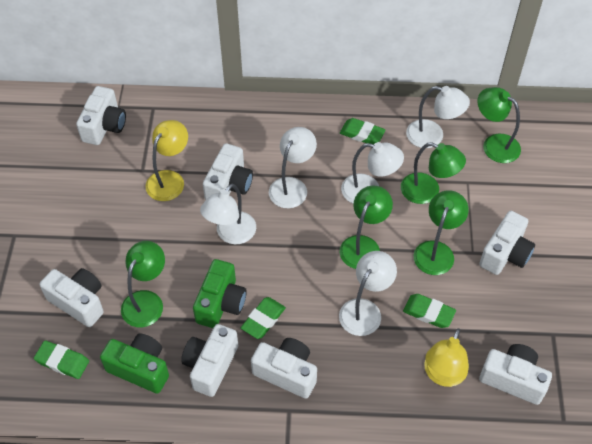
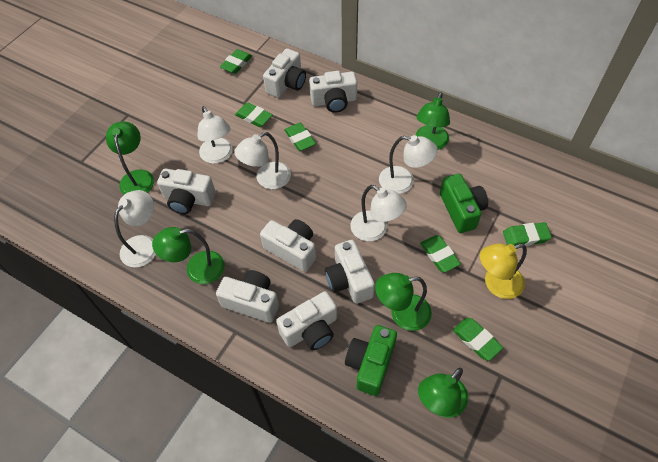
green eraser: [34,340,89,379] [241,297,286,339] [340,118,386,145] [403,294,456,328] = 4 -> [220,49,252,74] [235,102,273,127] [284,123,316,151] [420,235,461,272] [453,318,503,361] [503,222,552,246] = 6
yellow lamp: [145,120,188,201] [424,328,469,387] = 2 -> [480,243,527,299] = 1

